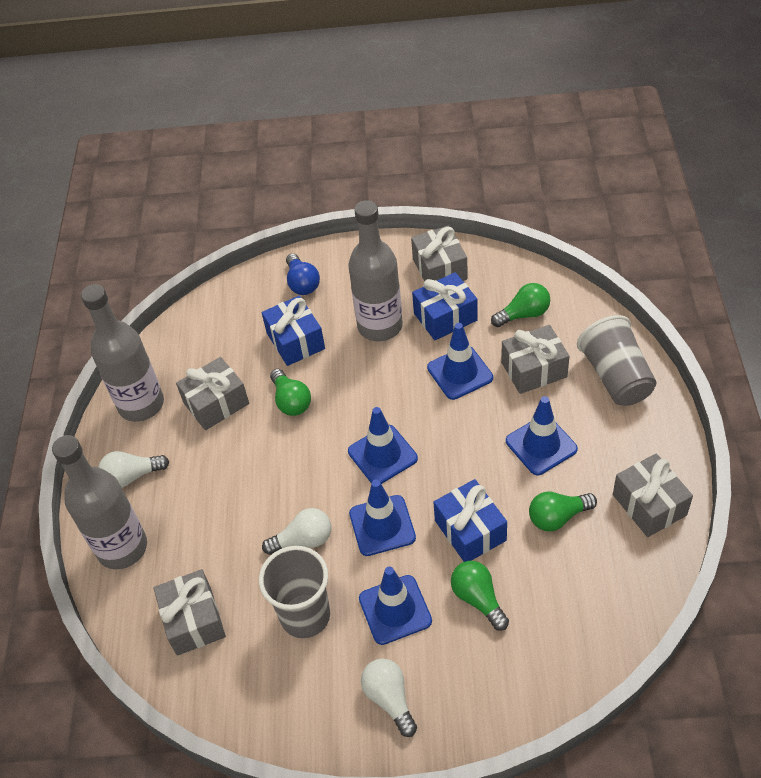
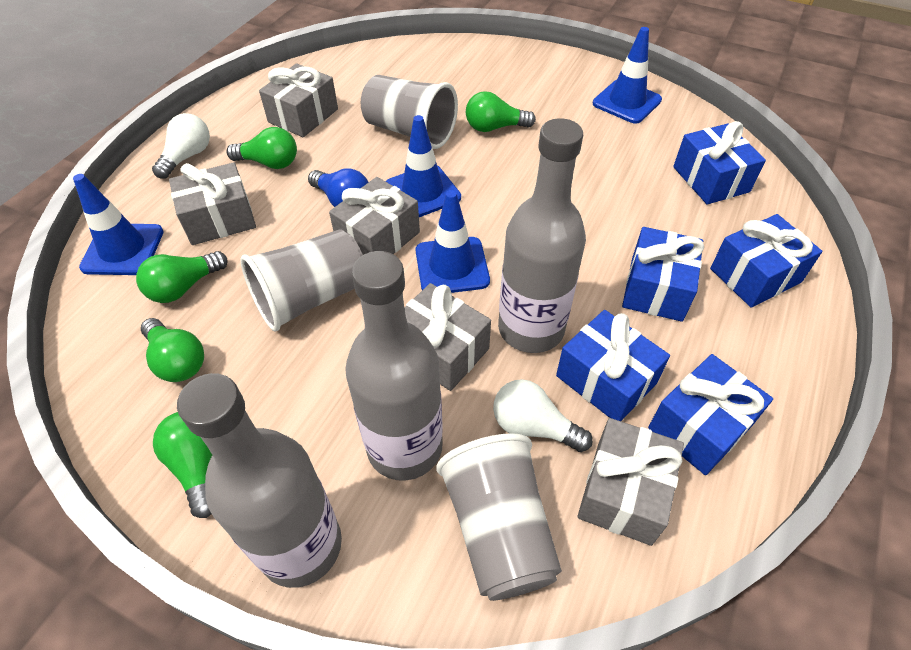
blue gift: [262,295,325,366] [412,272,478,340] [434,479,507,562] = 3 -> [556,310,670,421] [622,227,704,322] [648,354,773,475] [673,121,766,204] [710,214,822,307] = 5
blue traffic cone: [348,407,418,484] [349,480,416,556] [359,567,432,645] [427,323,493,400] [506,396,578,475] = 5 -> [73,174,164,275] [385,115,461,217] [416,190,490,293] [593,27,662,124] = 4
green light bulb: [270,369,311,416] [451,561,509,631] [491,283,550,327] [529,492,597,532] = 4 -> [136,251,228,303] [141,318,204,382] [153,412,212,518] [226,127,297,169] [466,91,536,132] = 5
grey cup: [259,546,330,638] [577,315,656,406] = 2 -> [240,229,363,332] [361,75,458,149] [436,433,562,601] = 3
white light bulb: [98,451,169,488] [262,508,331,555] [361,658,417,737] = 3 -> [152,113,210,179] [493,379,593,452] = 2

